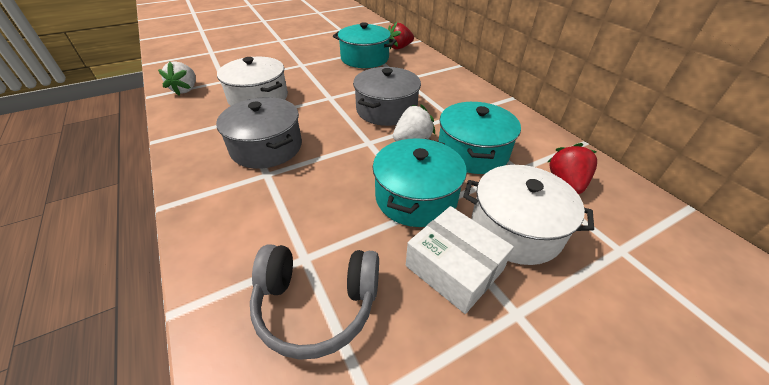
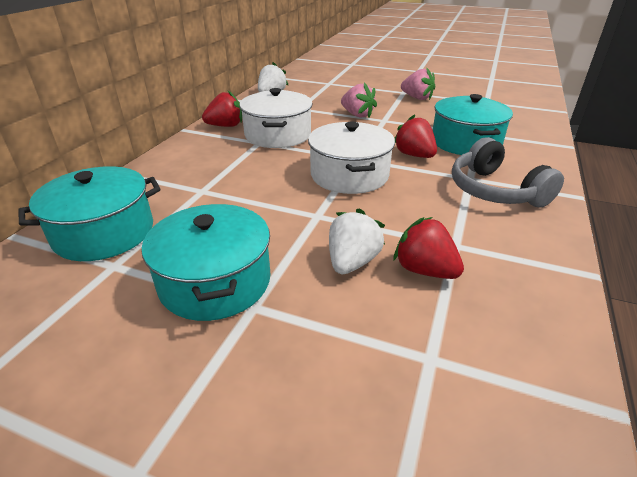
grey pot: [216,97,302,169] [353,67,421,126] = 2 -> none = 0
pink strawberry: none = 0 -> [341,83,377,118] [401,68,435,100] = 2
red strawberry: [388,22,414,50] [548,143,597,194] = 2 -> [202,91,242,127] [393,217,464,279] [394,114,437,158] = 3
white box: [406,206,514,314] = 1 -> none = 0

